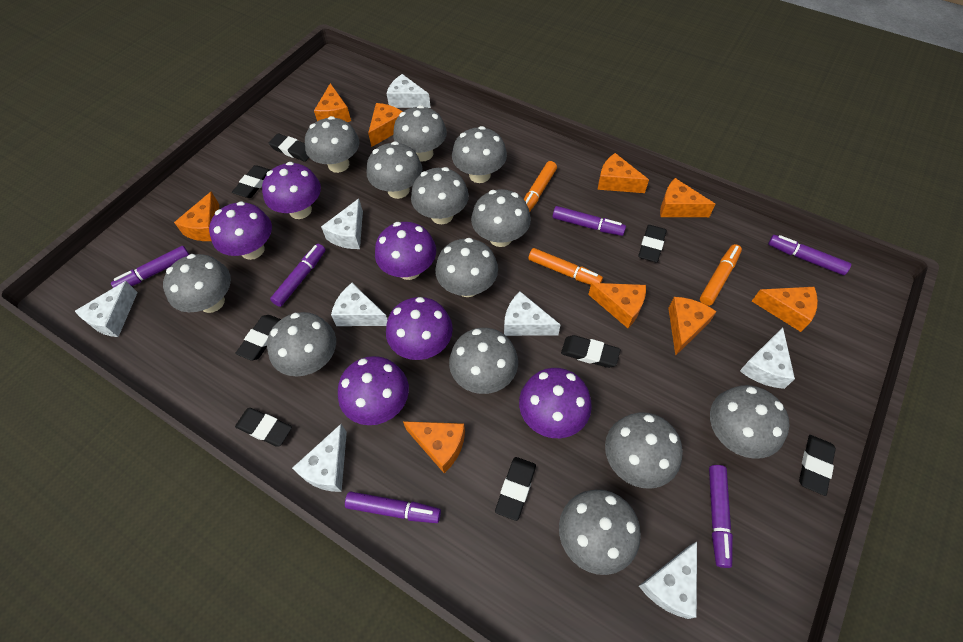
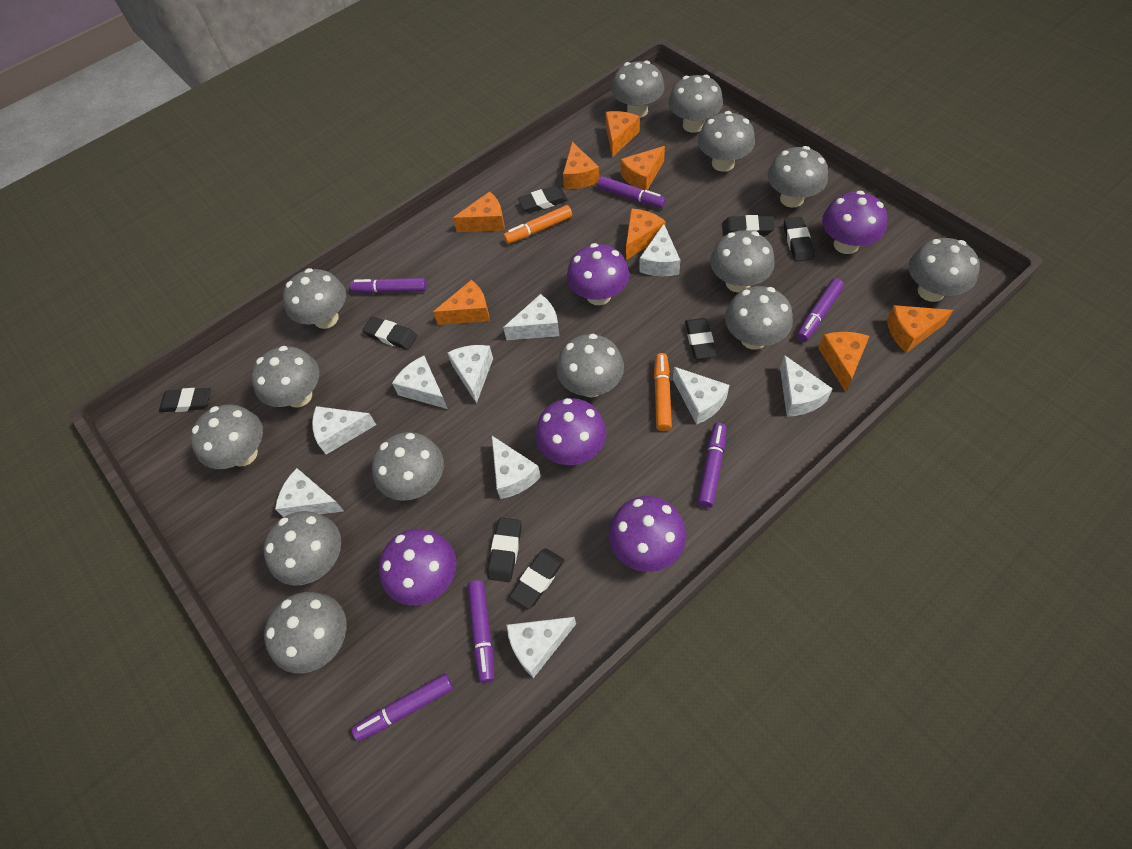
grey mushroom: [163,254,231,313] [267,312,336,376] [305,116,359,173] [367,141,423,199] [393,105,447,162] [411,167,469,224] [435,238,498,297] [449,328,518,394] [452,126,507,183] [471,189,531,247] [559,490,641,575] [605,412,683,489] [710,385,790,459] = 13 -> [191,404,263,469] [251,346,319,408] [264,511,341,586] [264,592,347,674] [283,268,346,329] [372,432,444,501] [556,334,624,397] [612,60,664,118] [668,75,723,133] [698,111,755,172] [710,230,775,293] [725,286,793,350] [767,146,828,208] [909,238,980,302] = 14
orange cheese: [174,192,219,241] [314,83,351,122] [368,103,402,147] [403,421,465,473] [588,283,646,328] [597,153,649,193] [660,178,716,217] [668,297,717,356] [752,287,818,332] = 9 -> [433,280,490,325] [453,192,504,232] [563,142,600,189] [606,111,640,157] [621,146,665,190] [626,209,666,260] [819,332,869,392] [887,305,953,353] = 8
orange marker: [524,161,557,212] [528,248,603,285] [700,244,742,306] = 3 -> [503,205,572,244] [654,353,672,431] = 2
purple mushroom: [209,201,272,260] [262,162,321,219] [338,356,409,425] [375,222,436,280] [386,297,453,360] [519,368,592,438] = 6 -> [379,529,456,605] [535,398,606,465] [567,243,629,305] [609,496,687,572] [822,191,887,254] = 5
white cheese: [75,281,138,337] [292,424,347,492] [321,199,363,249] [331,283,387,326] [386,74,431,108] [504,292,560,336] [639,542,697,619] [740,327,795,389] = 8 -> [275,468,344,517] [312,406,376,455] [392,356,448,409] [447,345,493,404] [492,436,541,499] [503,294,559,340] [507,617,576,678] [639,224,680,276] [673,367,730,425] [780,355,833,417] = 10

